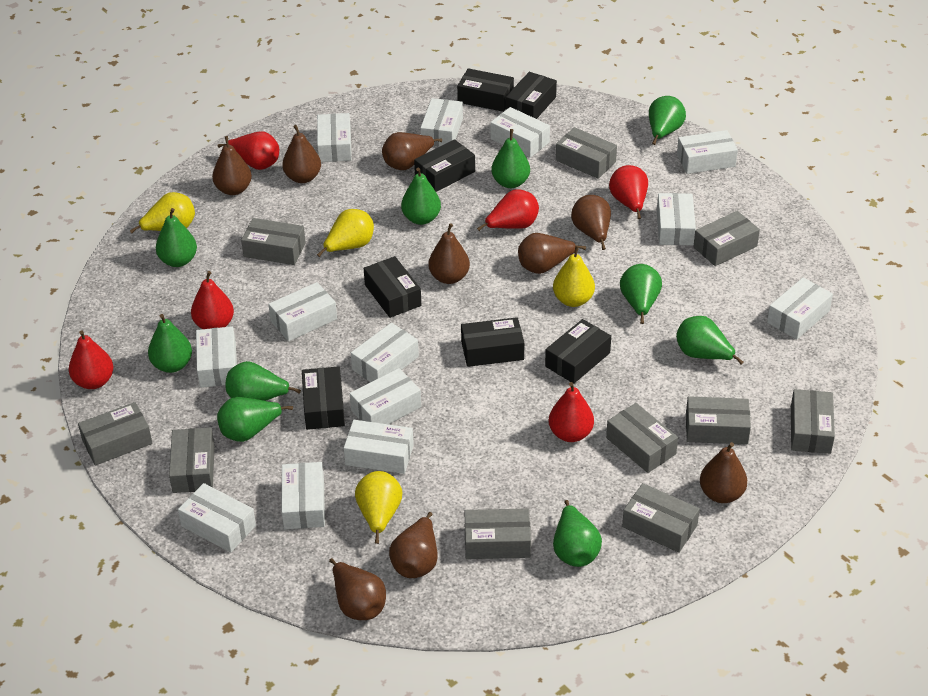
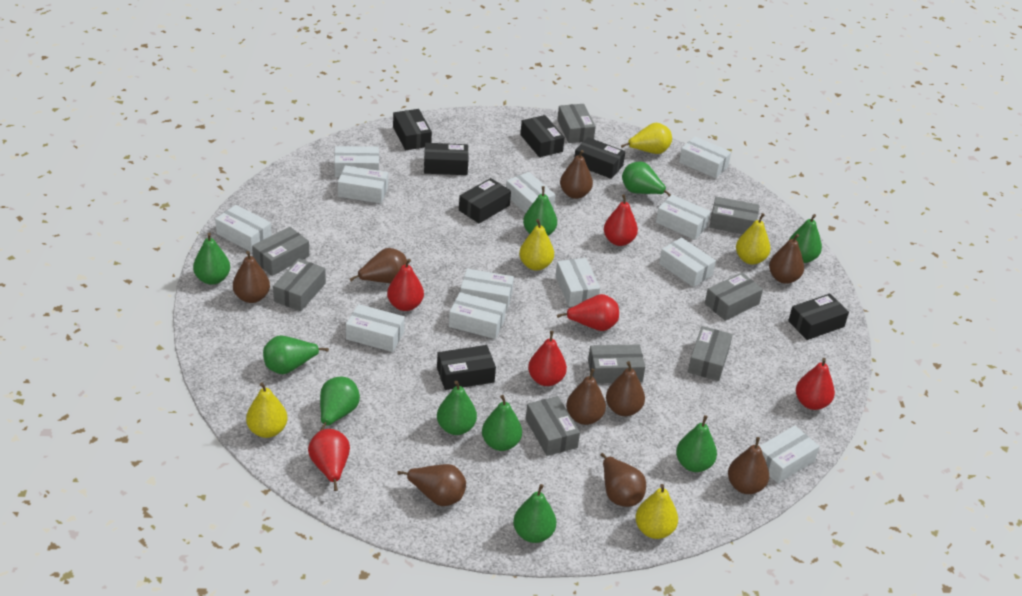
grey box: [78,402,152,465] [169,427,215,493] [241,218,306,265] [464,508,531,559] [556,127,617,179] [606,403,678,473] [622,483,700,553] [686,396,751,445] [693,211,760,266] [791,389,835,454] = 10 -> [252,227,309,276] [273,258,326,311] [526,396,580,456] [557,104,596,143] [588,344,645,383] [688,326,733,381] [705,273,763,321] [709,197,759,234] = 8
white box: [178,483,256,553] [196,326,237,388] [268,282,337,341] [282,462,325,529] [317,113,352,162] [344,420,414,474] [350,368,421,424] [351,323,419,382] [421,98,463,147] [490,107,550,158] [657,193,696,245] [677,130,738,174] [767,277,833,340] = 13 -> [215,205,272,252] [334,146,379,178] [338,165,388,204] [346,304,405,352] [449,292,506,339] [460,269,514,311] [506,172,555,213] [555,258,600,307] [656,195,711,240] [659,238,716,287] [679,136,731,178] [759,425,820,483] = 12
yellow pear: [130,192,195,233] [317,209,374,257] [355,471,402,544] [553,245,595,307] = 4 -> [246,383,287,438] [519,219,554,271] [621,123,672,154] [635,484,678,539] [736,213,770,265] = 5

